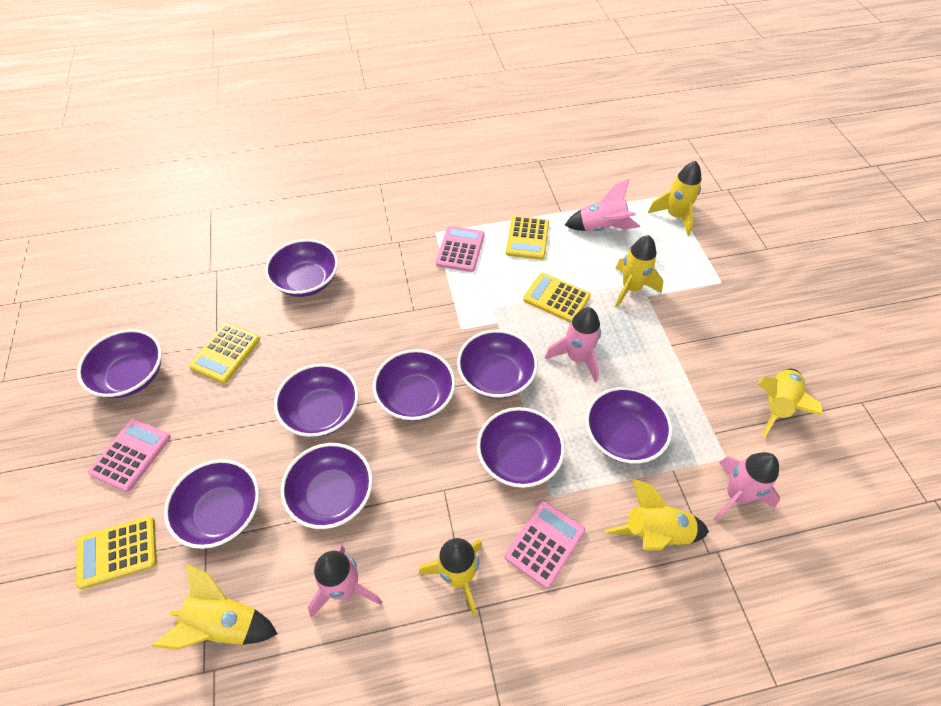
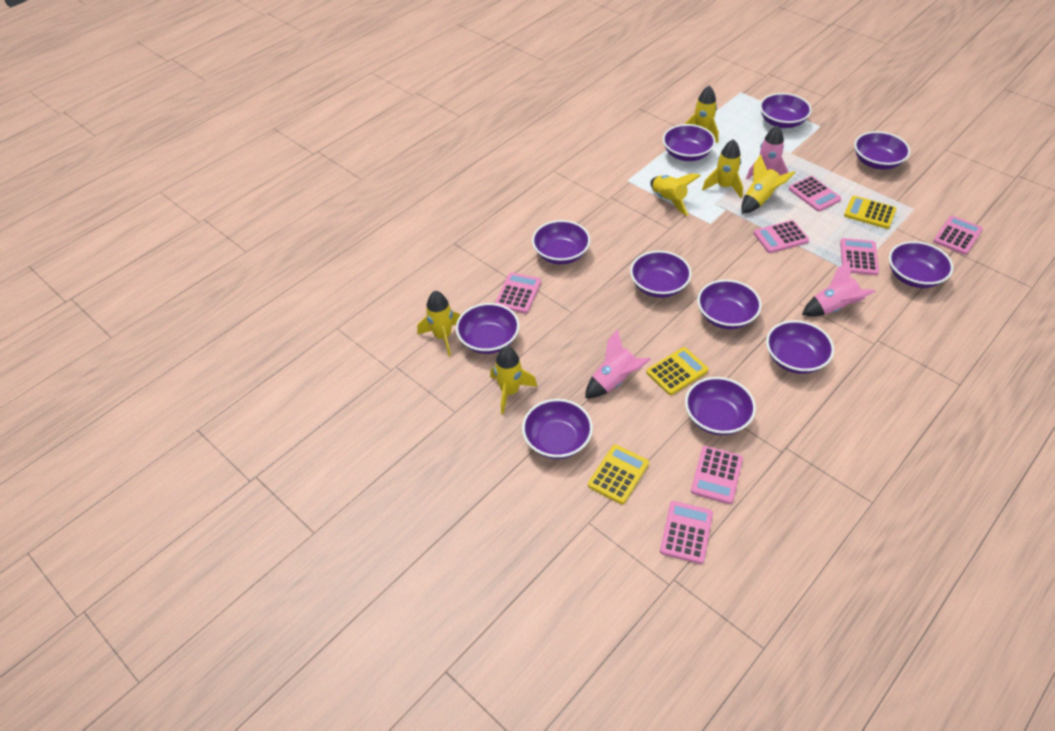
pink calculator: [88,419,171,492] [436,226,484,272] [504,501,585,588] = 3 -> [495,272,541,314] [660,501,713,564] [691,446,743,504] [754,220,809,253] [789,176,841,212] [840,238,879,275] [933,216,983,255] = 7
pink rocket: [308,545,383,618] [545,307,601,382] [565,179,640,231] [713,452,780,521] = 4 -> [585,329,651,398] [746,125,788,179] [802,260,876,317] = 3
purple bowl: [77,329,162,398] [164,459,259,549] [265,239,338,297] [274,364,359,437] [281,443,373,529] [373,349,455,421] [457,330,538,399] [477,407,565,488] [585,387,672,464] = 9 -> [456,303,520,354] [522,399,593,459] [532,220,591,264] [630,251,692,298] [663,124,716,161] [685,377,756,435] [697,279,762,329] [760,93,812,128] [766,320,834,374] [854,131,910,170] [889,241,953,288] = 11
yellow calculator: [76,516,157,589] [189,323,260,384] [506,216,549,260] [523,273,591,322] = 4 -> [588,444,649,504] [646,347,709,395] [844,196,896,229] = 3

